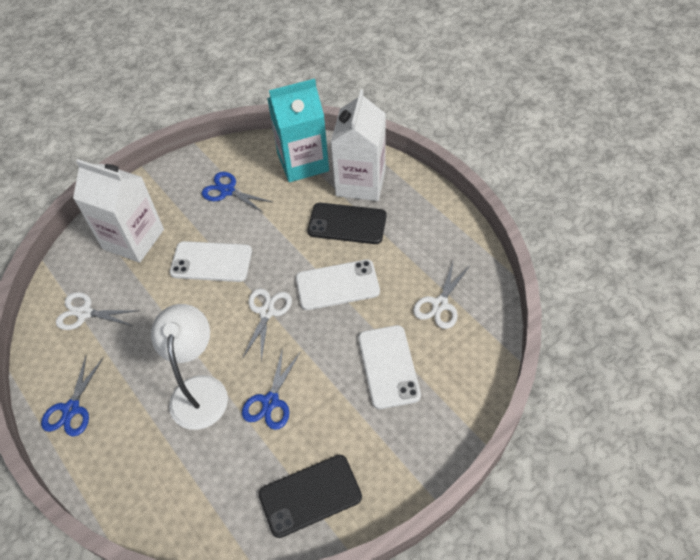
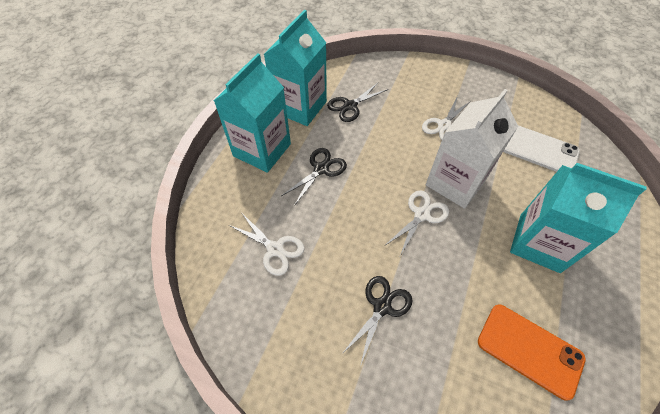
black phone: [259,455,362,538] [307,203,387,244] = 2 -> none = 0
black scissors: none = 0 -> [281,148,347,206] [327,83,388,122] [341,276,412,366] = 3
blue scissors: [41,356,104,437] [202,172,272,213] [242,348,300,430] = 3 -> none = 0
orange phone: none = 0 -> [478,304,586,400] = 1
turquoise carton: [267,79,329,182] = 1 -> [214,53,291,173] [264,10,327,126] [510,163,647,273] = 3
white carton: [73,159,164,263] [331,89,386,201] = 2 -> [426,89,518,209] = 1
white lamp: [151,304,228,430] = 1 -> none = 0
white phone: [170,241,252,282] [296,259,380,310] [359,325,421,409] = 3 -> [503,125,580,172] = 1

